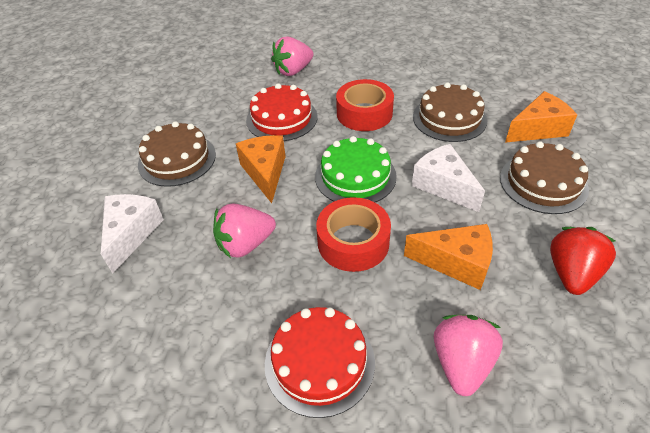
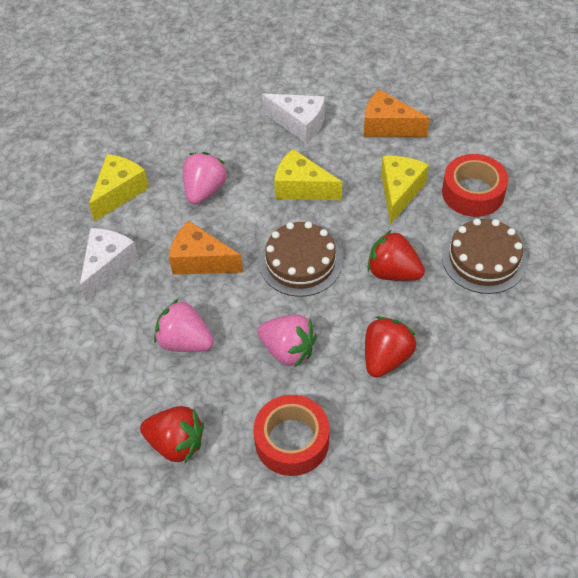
brown cake: [138,121,216,187] [413,82,488,142] [500,141,589,214] = 3 -> [259,222,342,297] [442,218,527,294] = 2
green cake: [315,136,397,202] = 1 -> none = 0
orange cheese: [236,135,286,203] [404,224,493,290] [505,91,577,143] = 3 -> [169,220,243,275] [364,89,430,137] = 2
red cake: [246,83,318,141] [265,307,375,418] = 2 -> none = 0
red strawberry: [550,227,616,295] = 1 -> [140,406,204,463] [365,316,416,378] [367,230,425,281] = 3
yellow cheese: none = 0 -> [89,154,149,222] [274,149,342,200] [381,156,429,225] = 3

